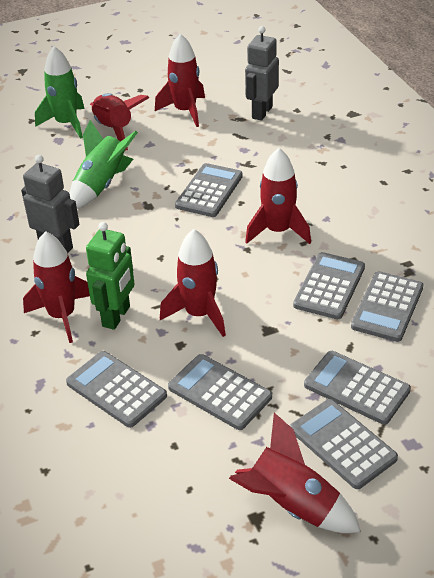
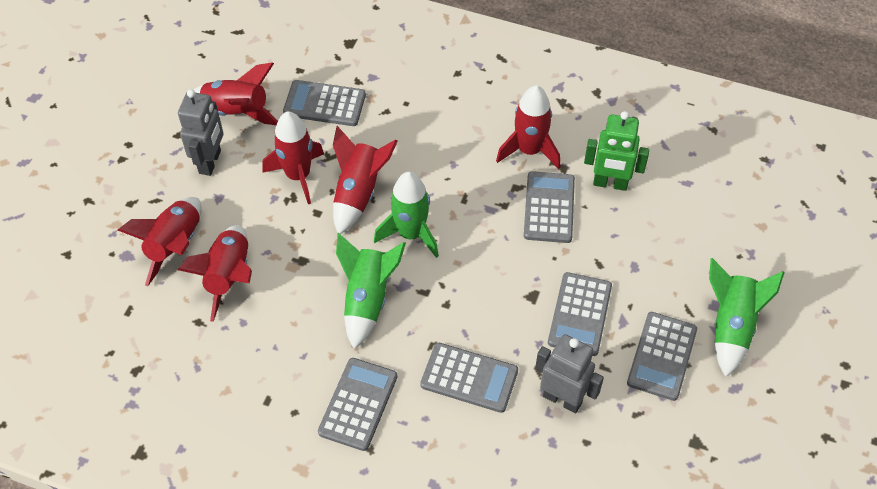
green rocket: [35,46,85,139] [69,120,138,209] = 2 -> [336,233,406,349] [374,172,439,258] [709,258,785,377] = 3
grey calculator: [66,351,167,428] [168,354,272,430] [175,163,243,217] [290,399,398,489] [293,252,365,319] [304,351,411,425] [351,271,424,342] = 7 -> [283,80,366,126] [318,358,397,451] [420,343,518,413] [524,171,575,243] [548,272,612,356] [627,312,697,401] = 6

